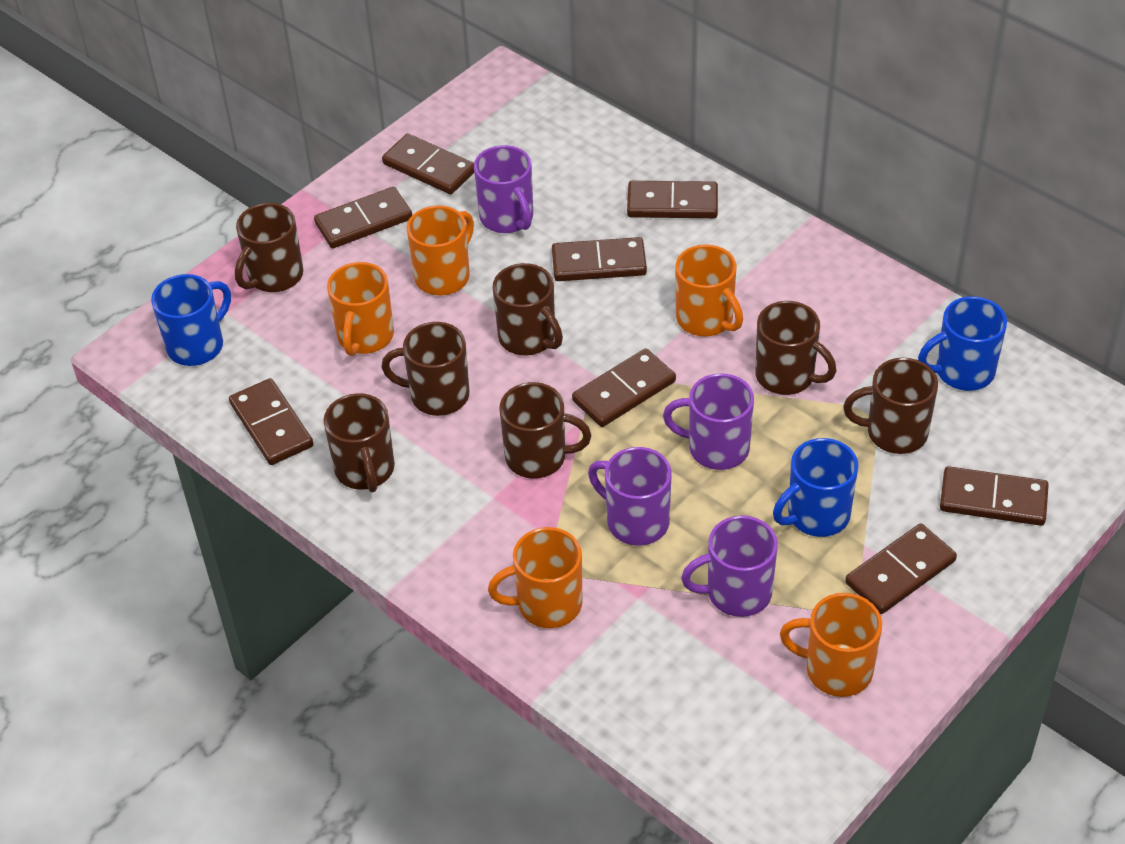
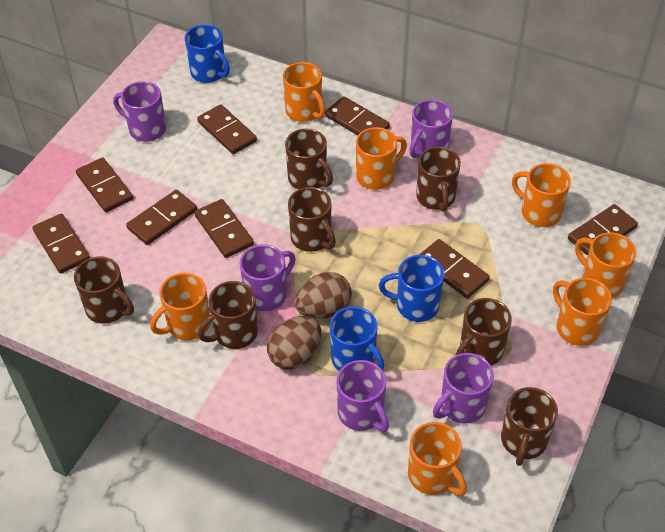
brown egg: none = 0 -> [267,316,321,370] [295,272,352,319] = 2
orange mug: [327,262,394,356] [407,206,474,295] [488,527,583,628] [675,245,743,337] [780,593,882,697] = 5 -> [150,273,211,340] [283,62,325,122] [356,127,407,190] [408,422,467,496] [512,163,571,227] [553,278,612,346] [575,232,636,298] = 7
purple mug: [474,145,533,233] [588,447,672,546] [663,373,754,470] [681,515,778,617] = 4 -> [113,81,166,142] [240,244,295,311] [336,360,389,432] [409,99,453,158] [433,353,494,424] = 5

